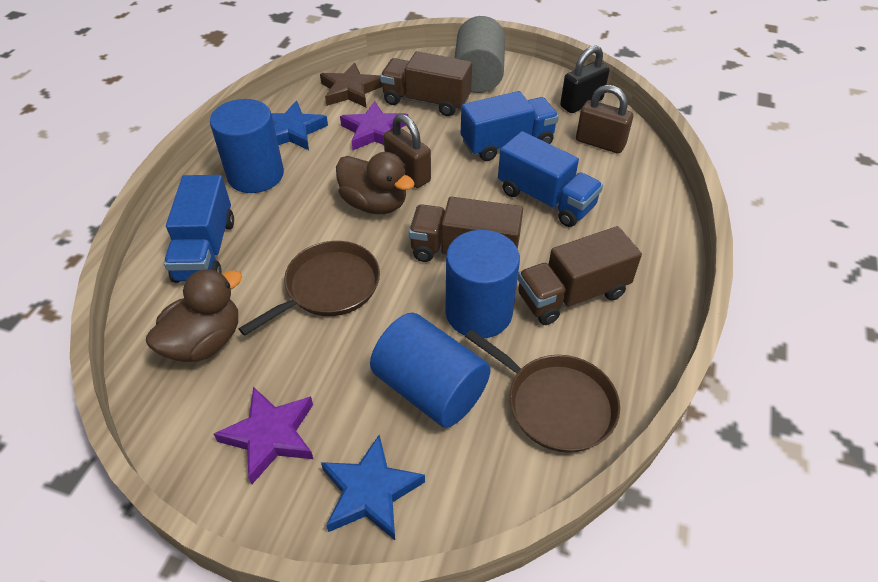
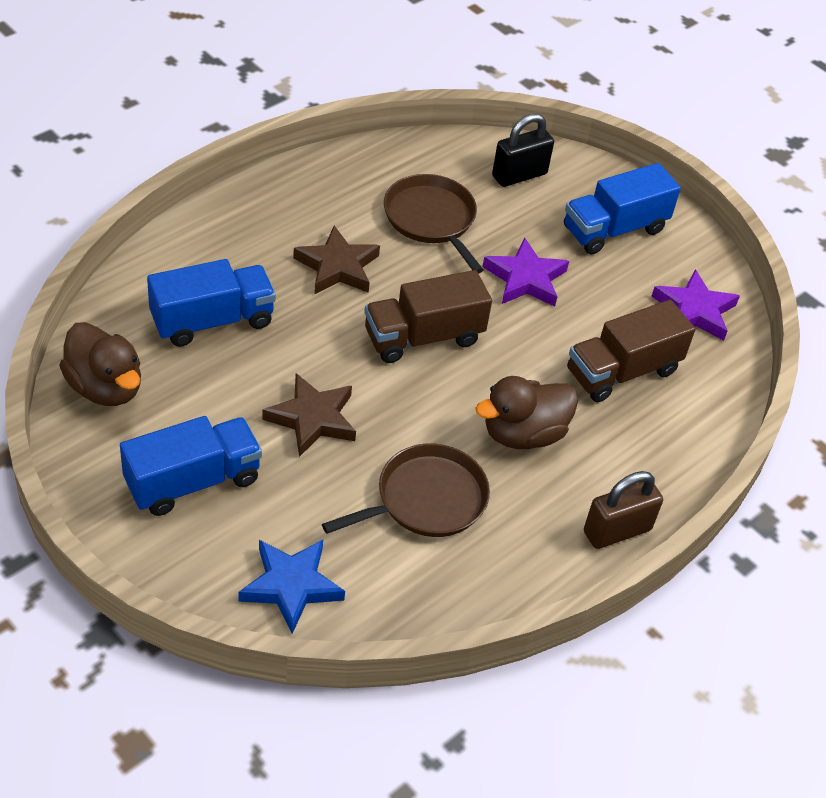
blue cylinder: [210,99,284,193] [370,313,491,428] [445,230,520,338] = 3 -> none = 0
blue star: [271,101,328,150] [321,435,425,540] = 2 -> [239,540,345,634] = 1
brown padlock: [383,114,431,188] [576,85,633,153] = 2 -> [584,471,663,549] = 1
brown star: [320,63,382,107] = 1 -> [262,373,356,457] [293,226,380,294] = 2
brown truck: [380,51,472,116] [409,197,523,262] [518,226,642,325] = 3 -> [364,270,492,363] [567,300,695,402] = 2
grey cylinder: [455,16,505,93] = 1 -> none = 0

